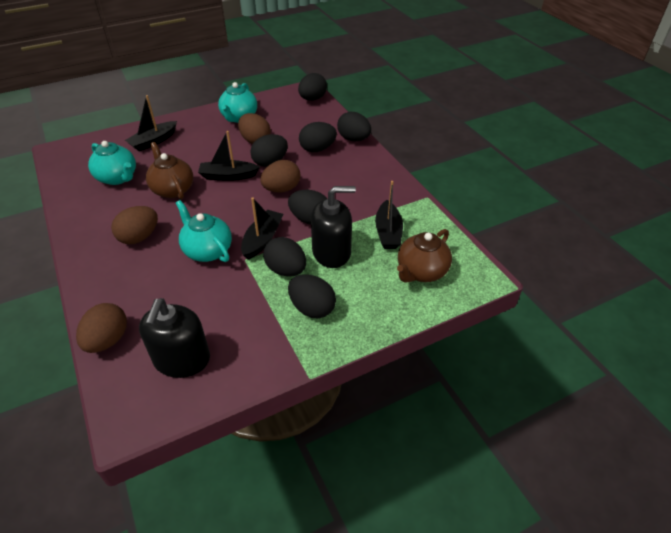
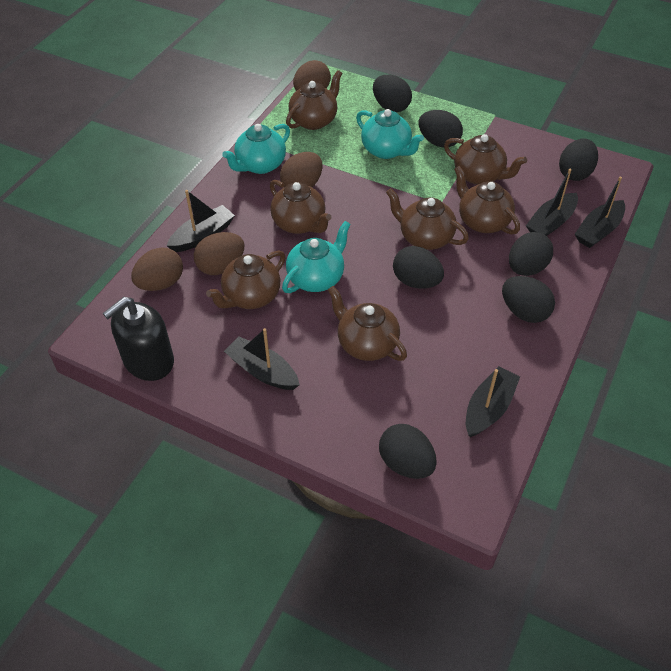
black boat: [125,95,177,152] [198,131,260,181] [241,197,283,260] [375,181,403,249] = 4 -> [167,190,235,252] [224,328,300,390] [466,366,520,437] [526,169,578,236] [575,177,625,248] = 5
black soap dispenser: [139,298,210,378] [311,186,356,268] = 2 -> [103,297,174,381] = 1
brown teapot: [146,142,193,199] [397,229,452,283] = 2 -> [206,250,286,309] [270,180,332,234] [286,70,342,130] [328,286,407,361] [386,188,469,250] [444,134,527,185] [454,166,520,235] = 7

